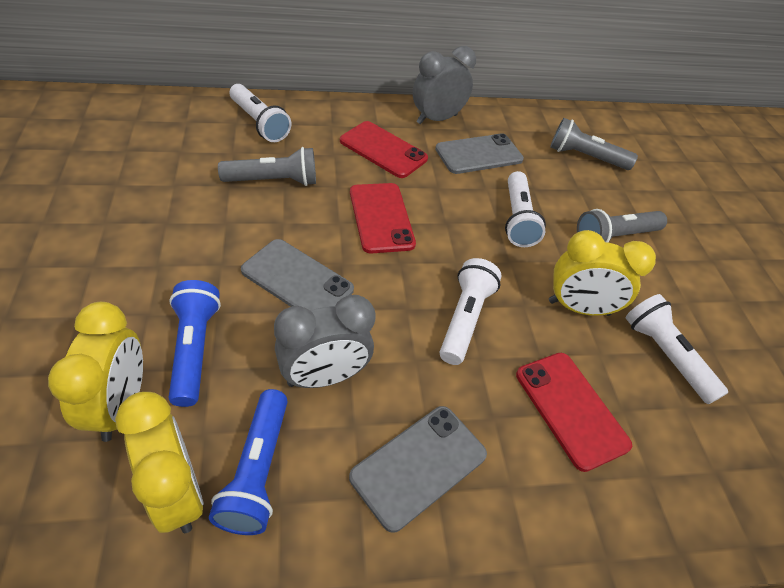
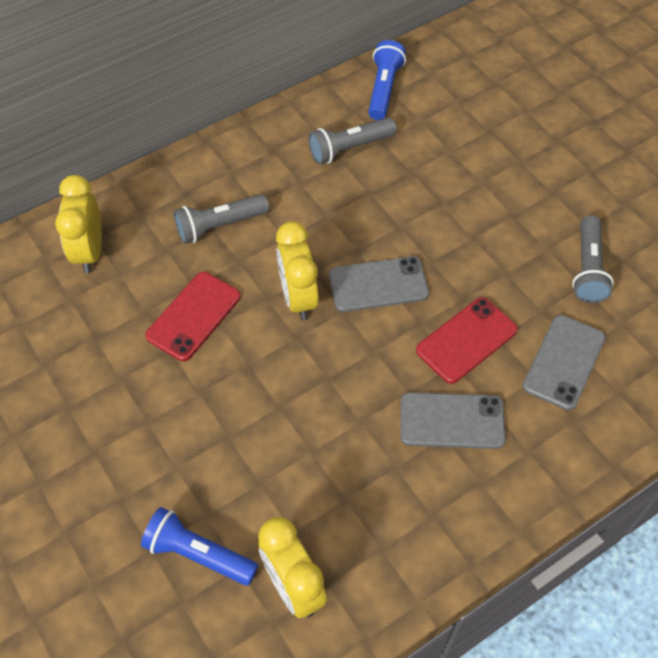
grey clock: [274,295,375,388] [413,46,476,124] = 2 -> none = 0
red phone: [340,121,428,178] [350,183,416,253] [516,353,632,472] = 3 -> [145,272,241,361] [416,297,518,384] = 2
white flashlight: [229,84,291,142] [440,258,501,365] [505,171,546,247] [626,294,728,404] = 4 -> none = 0

